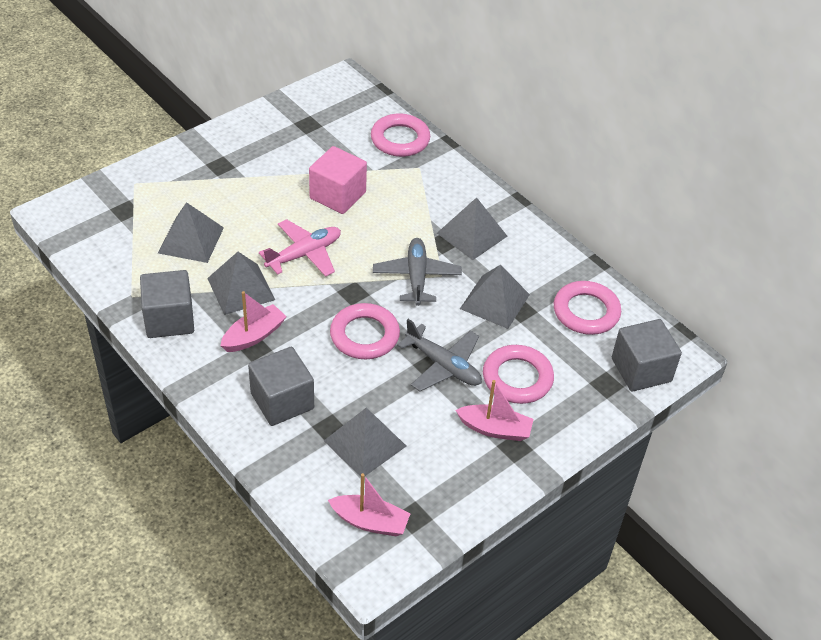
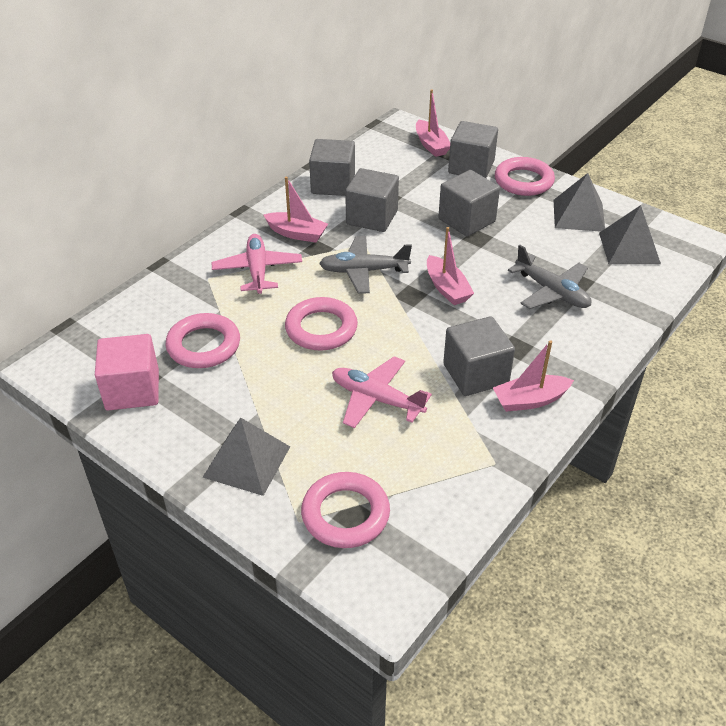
grey cube: [140,270,194,338] [248,347,314,426] [612,319,682,392] = 3 -> [309,139,355,196] [345,168,399,232] [438,170,500,237] [443,316,515,396] [448,121,498,178] = 5
grey pyramid: [158,202,224,263] [207,252,275,315] [324,407,406,477] [437,197,508,260] [460,265,530,329] = 5 -> [203,418,290,496] [554,173,605,232] [599,205,661,264] = 3
pink boat: [220,291,287,352] [328,473,411,536] [456,380,534,441] = 3 -> [264,176,328,243] [416,89,450,157] [427,227,474,305] [493,340,574,412] = 4
pink plane: [259,219,341,277] = 1 -> [212,234,302,294] [332,356,432,428] = 2

